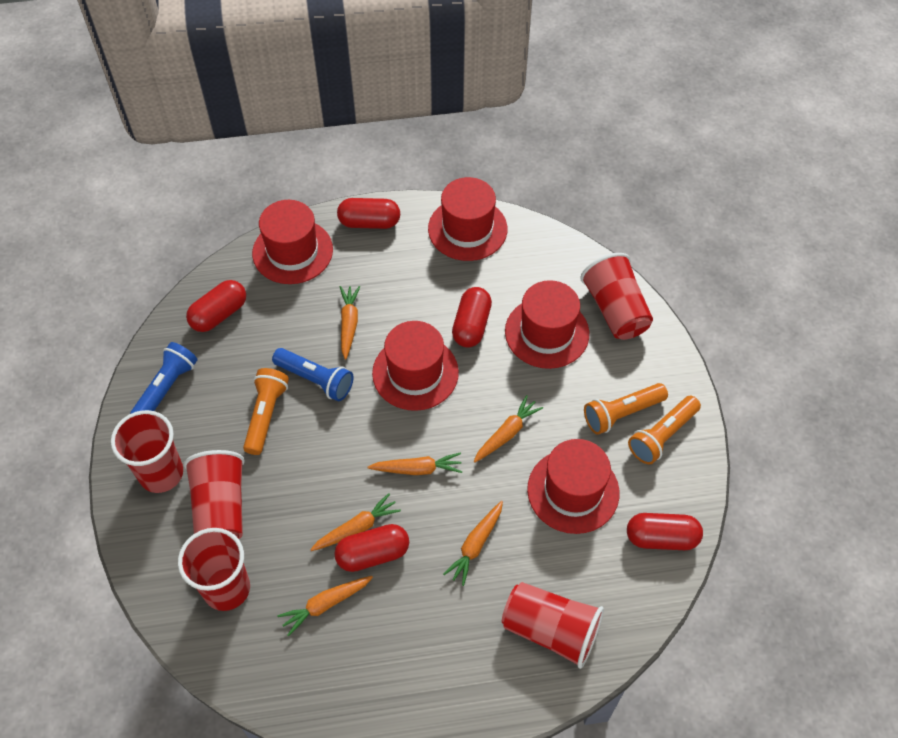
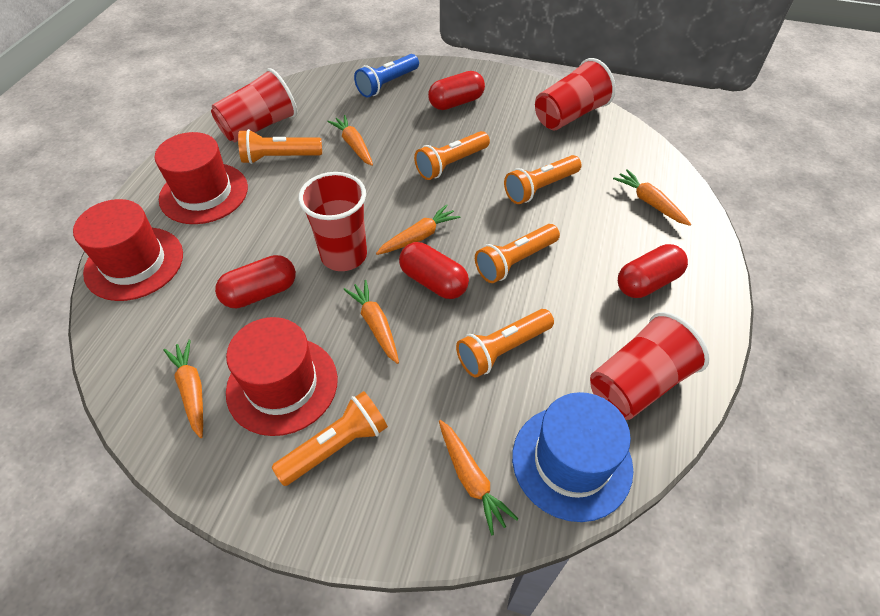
blue flashlight: [130,342,197,414] [272,348,354,401] = 2 -> [354,54,419,98] = 1
blue hat: none = 0 -> [512,392,633,522] = 1
orange flashlight: [243,368,289,455] [584,383,668,435] [628,396,701,464] = 3 -> [238,129,322,164] [272,391,388,486] [414,131,490,180] [456,309,554,378] [475,224,560,283] [504,155,582,204] = 6
red capsule: [186,280,246,332] [334,524,409,572] [337,198,400,229] [452,287,492,348] [627,513,703,550] = 5 -> [215,255,296,308] [399,242,469,299] [428,71,485,110] [618,244,688,298] = 4
red cup: [111,410,183,493] [178,528,250,611] [184,450,245,539] [502,582,604,669] [580,253,653,340] = 5 -> [211,68,297,142] [298,172,367,271] [535,58,616,130] [590,312,710,420] = 4
red hat: [252,200,333,284] [372,321,459,411] [428,177,507,261] [505,280,589,369] [527,439,619,534] = 5 -> [73,199,183,301] [155,132,248,224] [226,317,338,436] = 3

